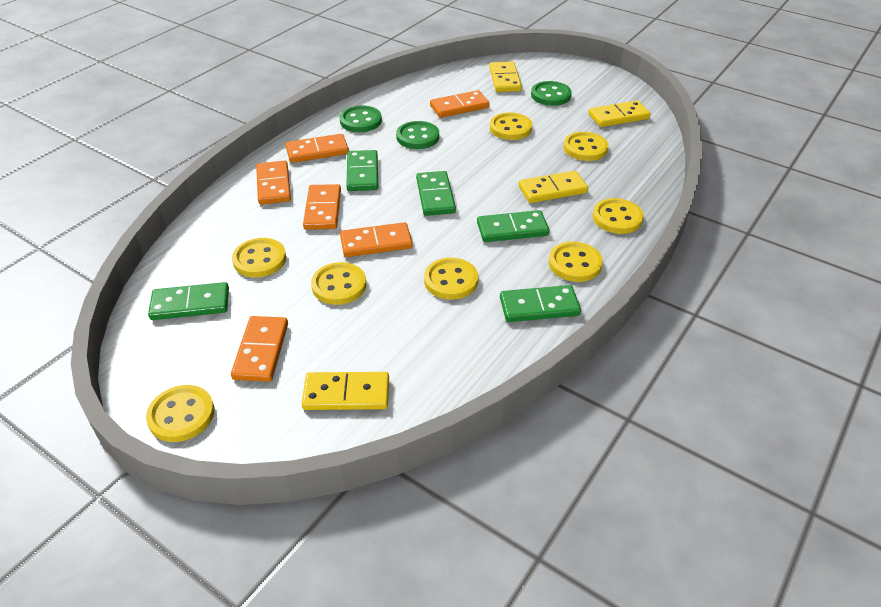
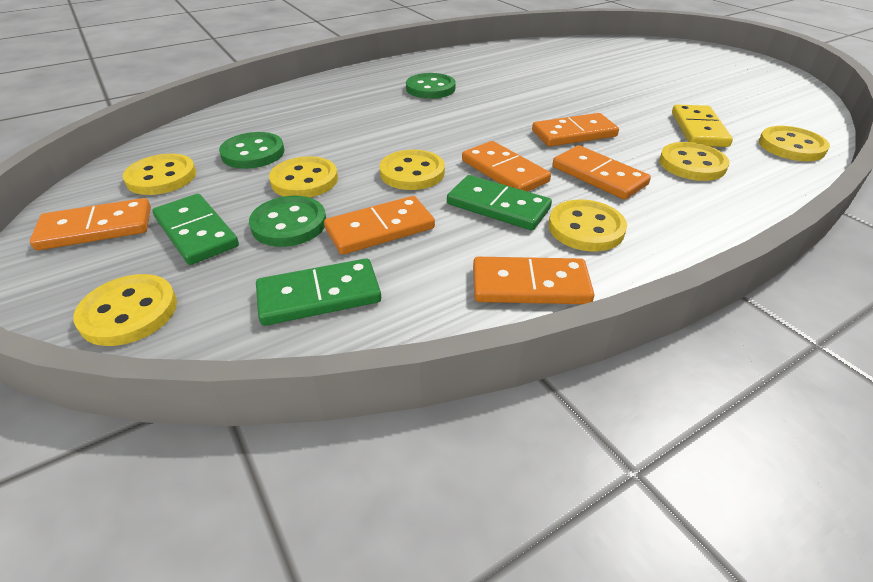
green domino: [148,282,229,320] [346,150,378,191] [416,171,456,216] [477,210,549,242] [500,285,581,322] = 5 -> [152,194,239,265] [256,258,381,326] [447,175,552,230] = 3
yellow button: [146,385,214,442] [232,238,286,278] [311,262,366,305] [424,258,478,300] [490,112,532,140] [549,242,603,282] [563,132,608,161] [593,198,644,234] = 8 -> [73,274,177,346] [123,154,196,195] [269,156,338,197] [379,150,445,190] [549,199,627,252] [659,142,730,181] [759,126,830,161] = 7
yellow domino: [301,372,389,410] [489,61,522,92] [519,171,588,203] [588,101,651,127] = 4 -> [672,104,733,147] = 1

